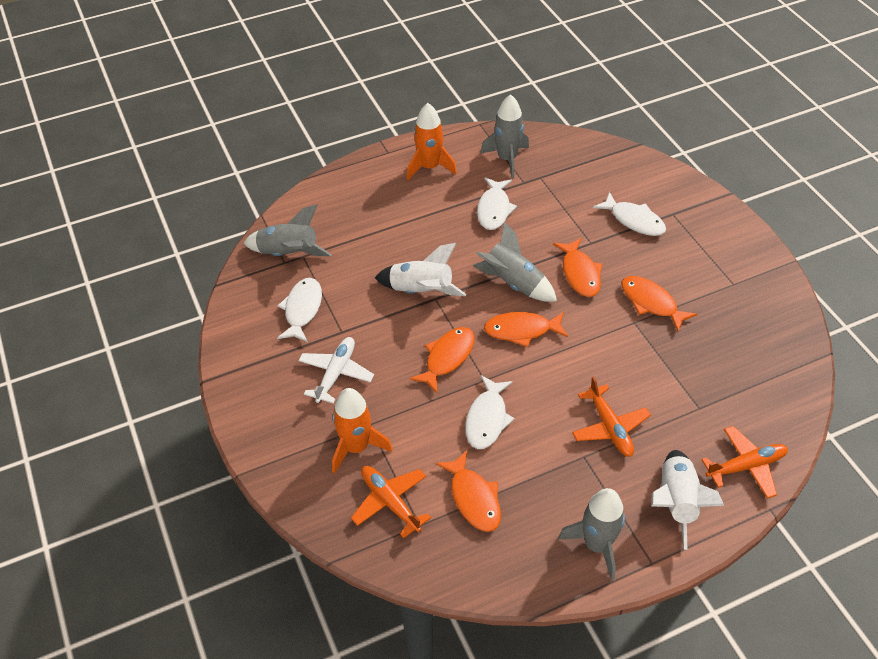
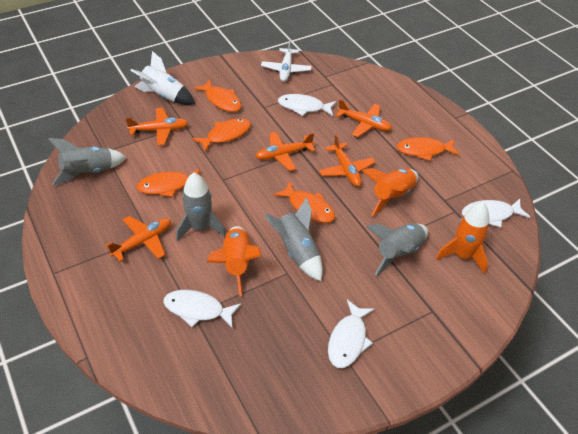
orange plane: [351,466,431,538] [572,376,651,457] [701,426,788,499] = 3 -> [106,216,171,262] [125,108,188,146] [255,132,315,171] [319,134,376,187] [336,99,392,137] = 5
orange rocket: [332,388,392,473] [407,103,457,180] = 2 -> [207,226,262,296] [362,168,418,216] [436,202,490,274] = 3
white rocket: [375,243,466,296] [651,450,724,550] = 2 -> [130,51,195,105] = 1

